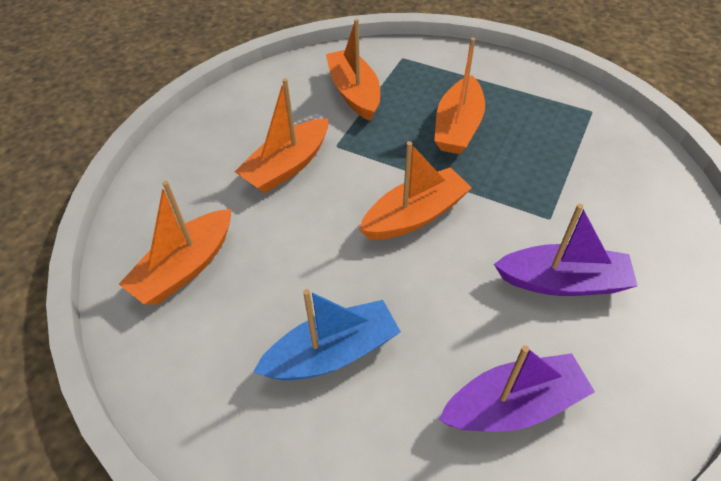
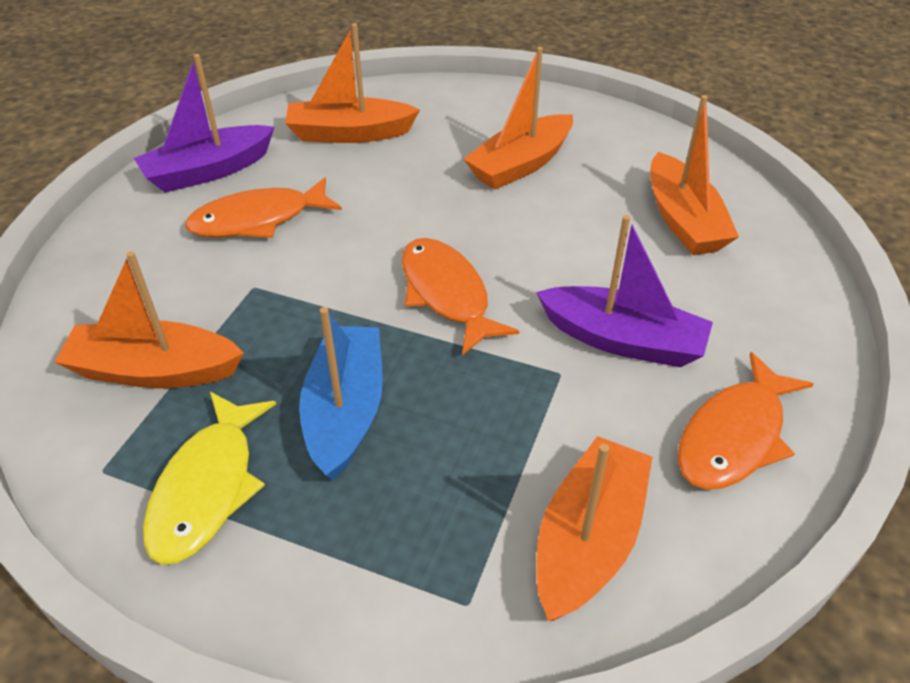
orange fish: none = 0 -> [185,177,342,238] [402,238,519,355] [678,352,814,490] = 3
yellow fish: none = 0 -> [143,392,276,565] = 1

